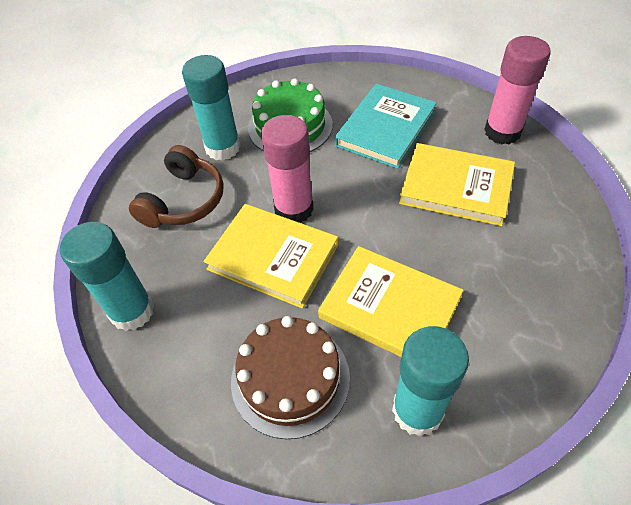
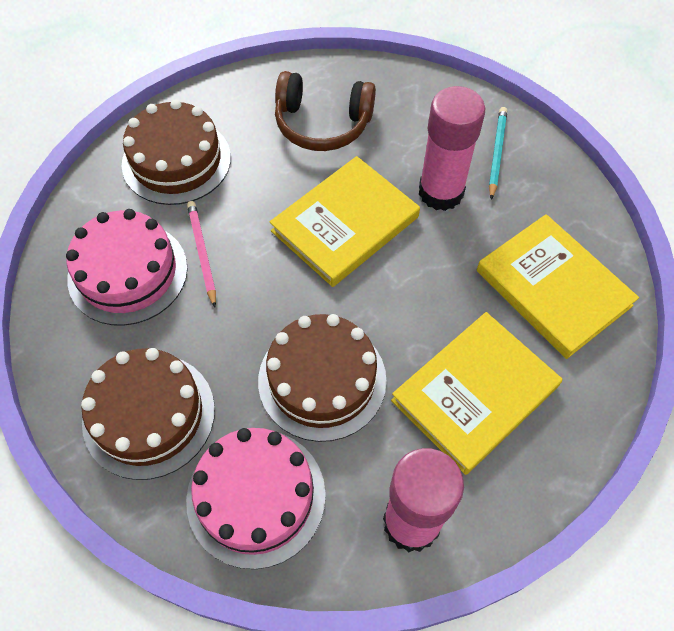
brown cake: [231,316,350,439] = 1 -> [81,348,215,480] [122,99,231,205] [258,314,386,442] = 3
green cake: [248,78,333,152] = 1 -> none = 0
pink cake: none = 0 -> [66,209,188,326] [186,428,326,569] = 2
pink pencil: none = 0 -> [187,201,216,307] = 1
turquoise book: [335,84,437,169] = 1 -> none = 0
turquoise glue stick: [60,222,154,331] [182,55,241,161] [392,326,469,437] = 3 -> none = 0
turquoise pencil: none = 0 -> [489,107,507,200] = 1

